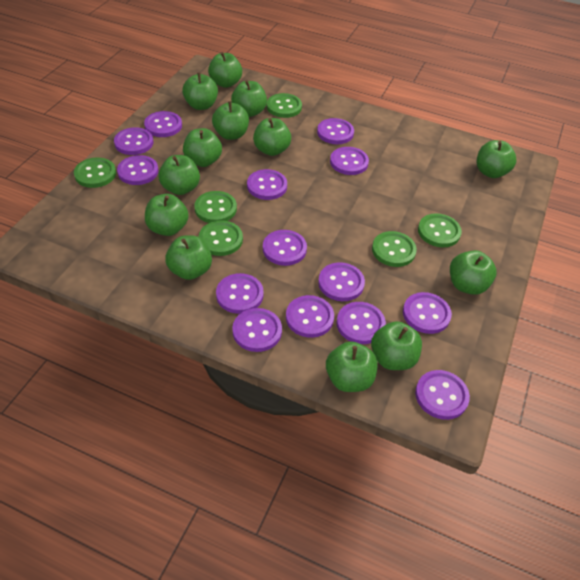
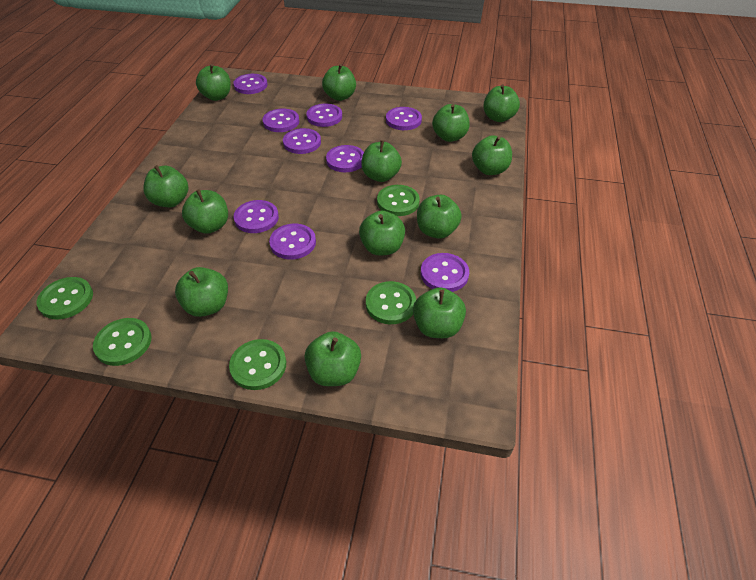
green button: [74,157,116,188] [194,191,237,223] [199,220,243,256] [267,93,302,118] [372,231,417,267] [418,213,462,247] = 6 -> [37,277,93,319] [93,318,152,366] [229,339,286,390] [366,281,416,324] [377,185,420,216] = 5
purple button: [114,127,153,155] [117,155,159,185] [144,111,182,137] [216,273,264,314] [232,308,282,352] [247,169,287,200] [263,230,307,266] [286,295,334,338] [317,118,354,144] [318,262,365,301] [330,147,369,175] [336,302,386,344] [403,292,452,334] [415,370,470,420] = 14 -> [233,74,267,94] [234,200,279,233] [263,109,299,132] [269,224,316,259] [283,128,321,154] [306,104,342,127] [326,145,364,172] [386,107,422,130] [421,253,469,292] = 9

